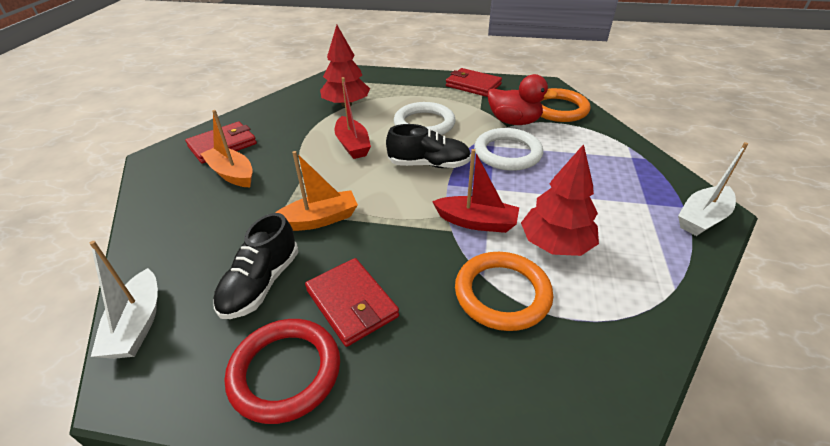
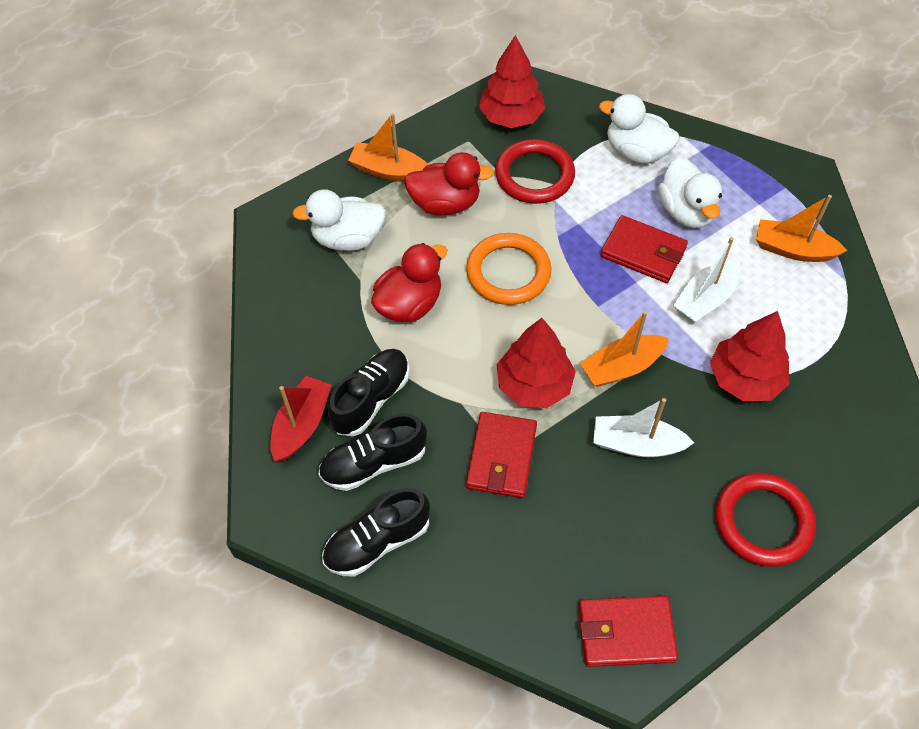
black shoe: [213,213,298,319] [386,124,471,168] = 2 -> [319,413,427,491] [322,488,430,577] [328,349,409,436] = 3
orange boat: [201,110,253,187] [275,151,358,231] = 2 -> [348,113,428,182] [580,311,669,387] [756,195,847,262] = 3
orange ring: [455,252,553,331] [540,88,591,122] = 2 -> [466,233,552,305] = 1
red boat: [334,77,371,159] [432,149,519,233] = 2 -> [270,376,332,462] = 1
red duck: [488,74,558,125] = 1 -> [371,243,447,322] [404,152,494,216] = 2
red ring: [225,319,340,424] = 1 -> [495,139,575,204] [715,473,816,567] = 2
red tree: [320,25,370,107] [521,144,599,256] = 2 -> [478,35,545,128] [497,318,576,408] [710,311,789,401] = 3
white duck: none = 0 -> [292,189,386,251] [599,94,680,163] [658,157,722,228] = 3
white ring: [394,102,456,135] [474,128,543,171] = 2 -> none = 0

